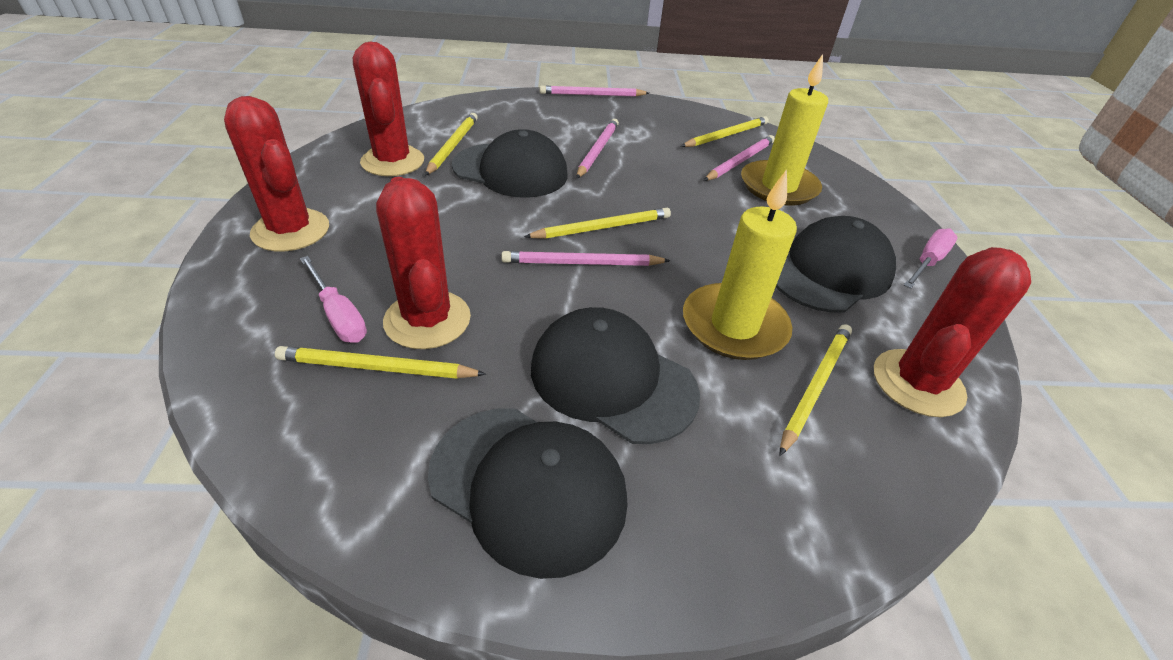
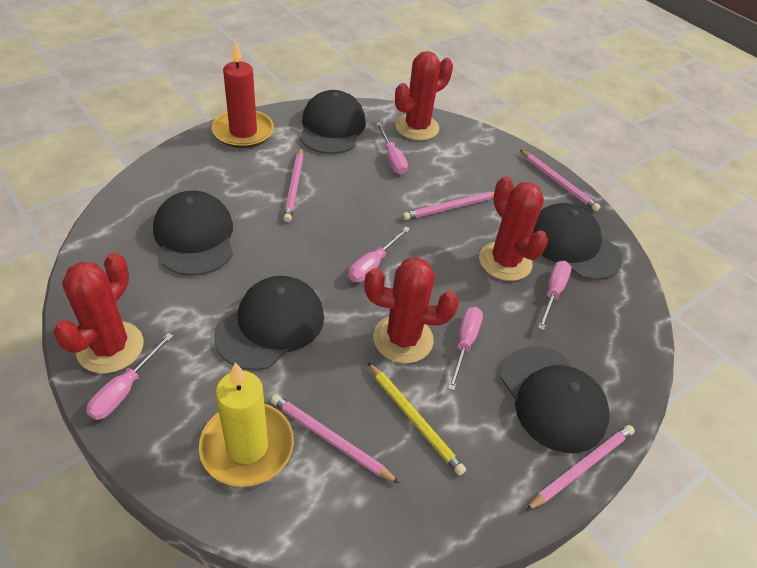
black cap: [428,408,628,579] [452,129,568,198] [531,307,700,444] [776,216,896,313] = 4 -> [153,191,233,276] [214,276,324,370] [300,90,366,154] [500,346,609,453] [532,203,623,280] = 5
pink pencil: [501,251,671,266] [540,86,649,97] [576,119,619,179] [704,135,775,181] = 4 -> [271,394,399,483] [283,147,304,222] [402,192,494,220] [520,150,601,211] [526,425,635,511] = 5
pink screwdriver: [300,256,367,343] [904,228,958,289] = 2 -> [86,333,173,420] [348,227,410,282] [376,123,408,174] [448,307,483,391] [538,261,572,330] = 5
red candle: none = 0 -> [212,41,274,148] = 1
yellow candle: [683,169,797,360] [741,54,828,206] = 2 -> [199,362,294,487] = 1
yellow pencil: [275,346,486,379] [425,113,478,176] [524,208,671,239] [681,116,769,147] [780,324,852,456] = 5 -> [368,363,466,476] = 1

